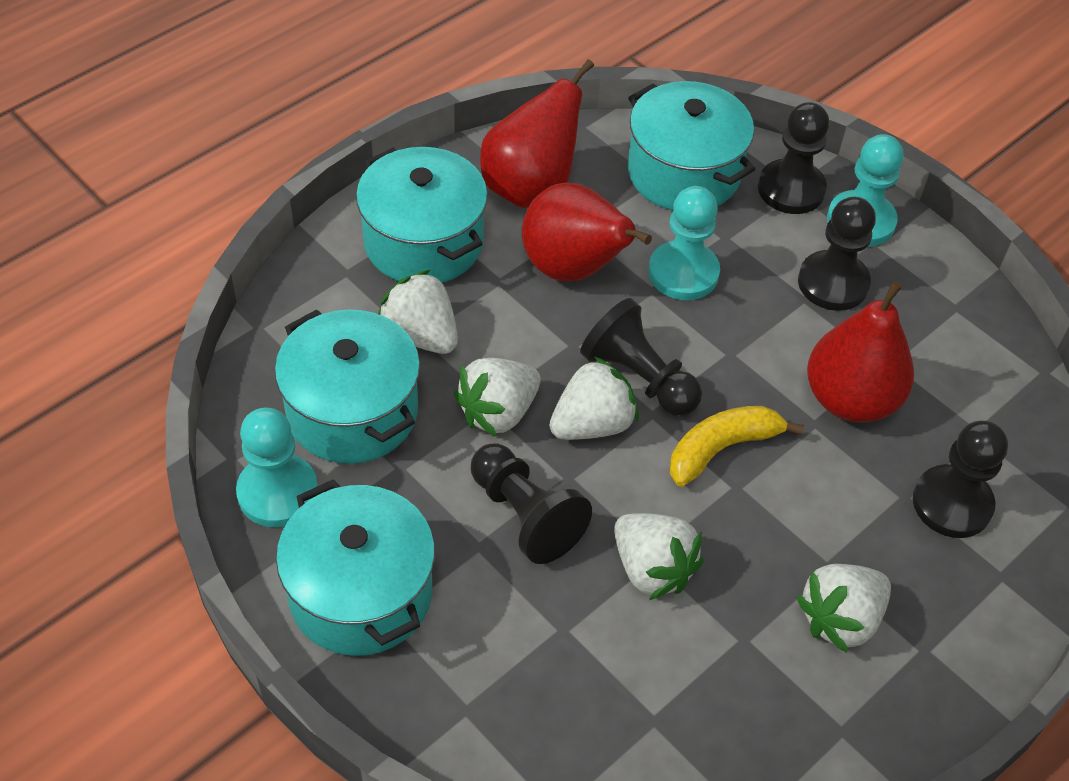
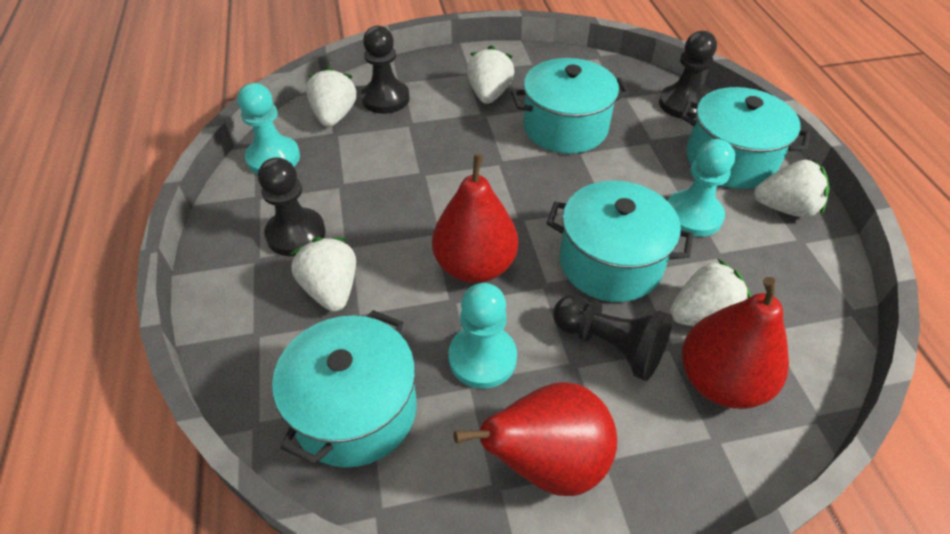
black pawn: [471,443,592,564] [580,298,702,416] [758,102,829,214] [798,197,876,311] [913,421,1008,538] = 5 -> [258,157,326,256] [361,26,410,114] [553,295,673,381] [659,31,717,119] = 4
yellow banana: [670,406,804,487] = 1 -> none = 0

